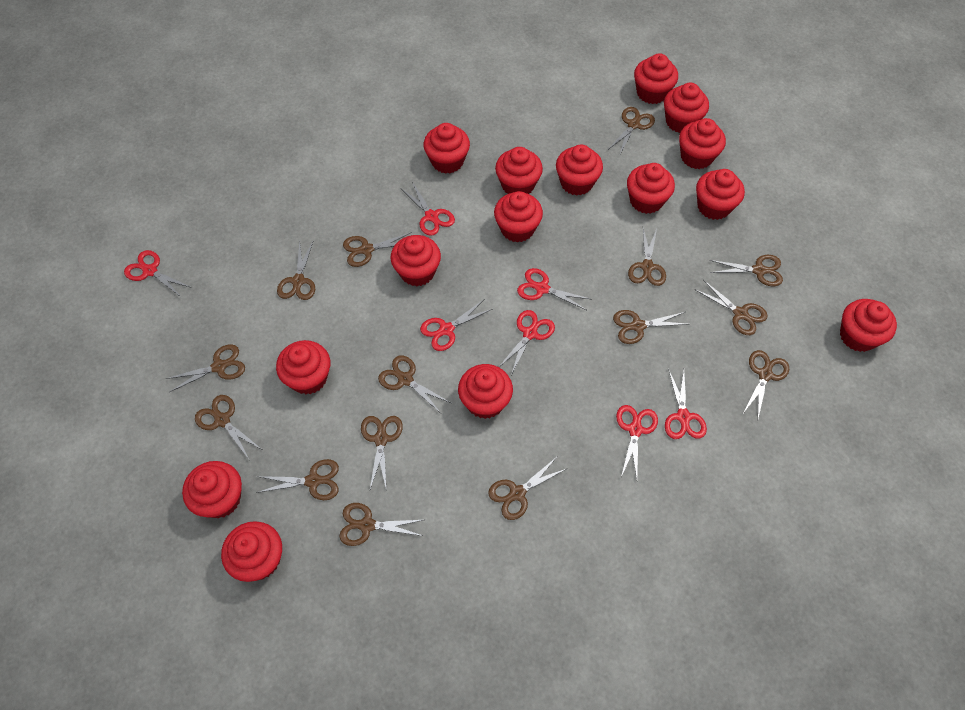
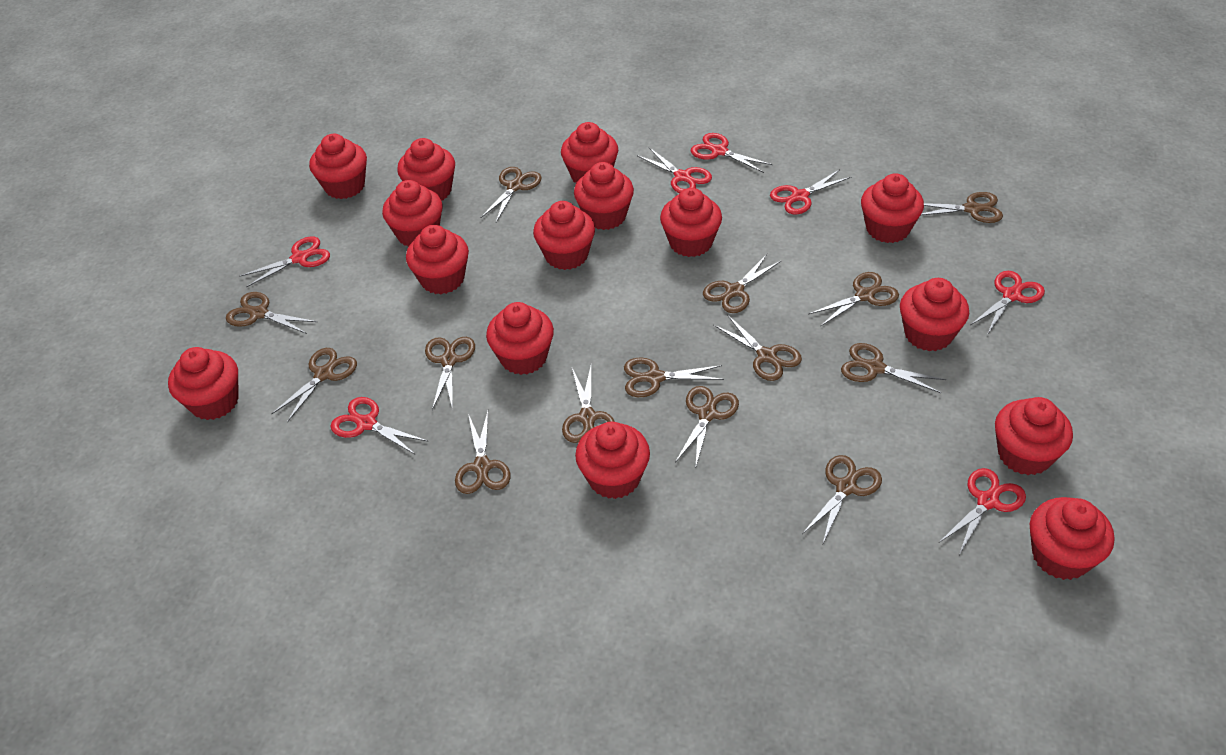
brown scissors: [166,344,245,392] [195,395,261,459] [256,459,339,500] [277,240,315,300] [339,503,423,546] [343,232,412,267] [361,416,403,489] [378,355,451,413] [488,457,568,520] [608,107,655,156] [613,310,688,344] [628,228,666,286] [696,281,768,335] [710,255,783,286] [744,350,789,418] = 15 -> [226,292,317,334] [272,348,357,422] [425,337,475,410] [455,411,511,494] [480,167,542,222] [562,366,615,443] [624,357,724,397] [675,386,739,469] [703,254,782,313] [714,315,802,381] [802,455,882,543] [808,272,899,327] [841,343,946,393] [921,192,1003,223] = 14

